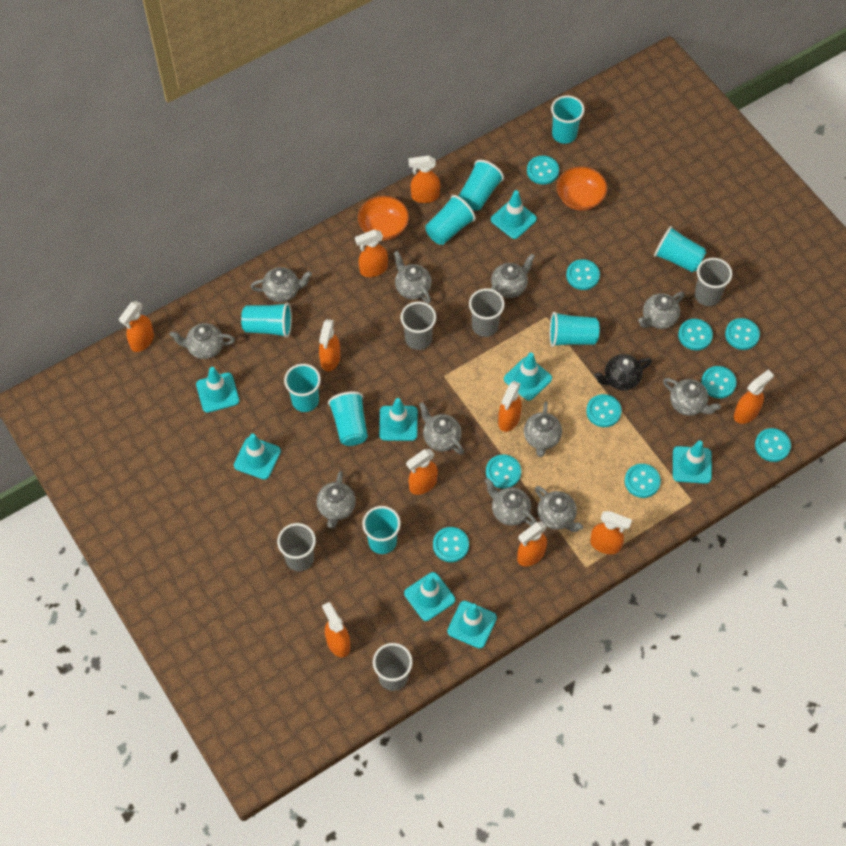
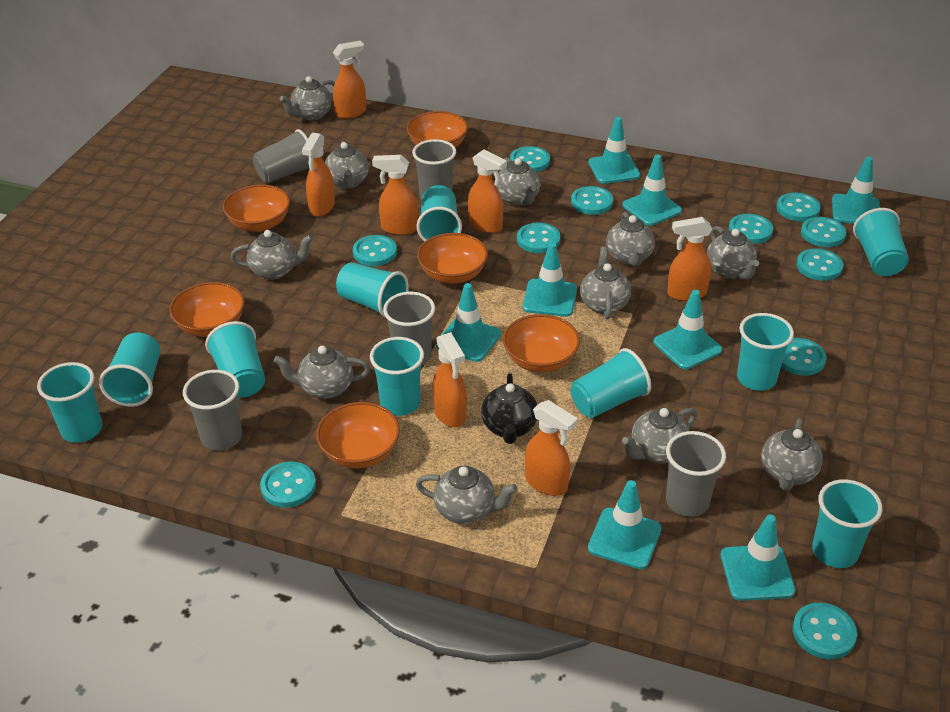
orange bowl: [358,196,409,241] [557,166,607,211] = 2 -> [169,282,245,337] [223,185,290,232] [316,402,400,469] [407,111,468,147] [417,233,488,284] [503,314,580,372] = 6
orange spray bottle: [119,301,154,352] [319,319,340,371] [322,602,350,657] [355,230,388,277] [406,449,438,495] [409,155,440,203] [498,381,522,432] [517,522,547,567] [590,511,632,554] [734,369,774,424] = 10 -> [302,133,335,217] [333,41,366,119] [372,155,418,235] [433,332,467,427] [468,149,507,233] [525,400,578,496] [667,217,712,301] = 7
turquoise button: [433,527,469,562] [486,455,521,489] [527,156,559,185] [566,259,600,290] [586,394,622,427] [625,464,661,498] [678,319,713,350] [701,366,737,399] [725,318,760,350] [755,428,791,462] = 10 -> [260,462,316,508] [353,235,397,266] [510,146,550,172] [517,223,560,253] [571,186,613,215] [729,214,773,244] [777,192,821,222] [781,338,826,376] [793,603,857,660] [796,248,843,281] [801,217,846,247] = 11
turquoise cup: [241,302,292,338] [284,364,321,412] [328,391,368,446] [362,506,401,554] [425,195,476,245] [459,160,504,211] [550,312,599,347] [551,95,585,144] [654,226,707,272] = 9 -> [37,362,103,443] [99,333,160,407] [205,321,265,397] [336,262,409,318] [370,337,424,416] [417,185,462,242] [571,348,651,418] [737,313,794,391] [812,479,882,568] [853,208,909,276] = 10

